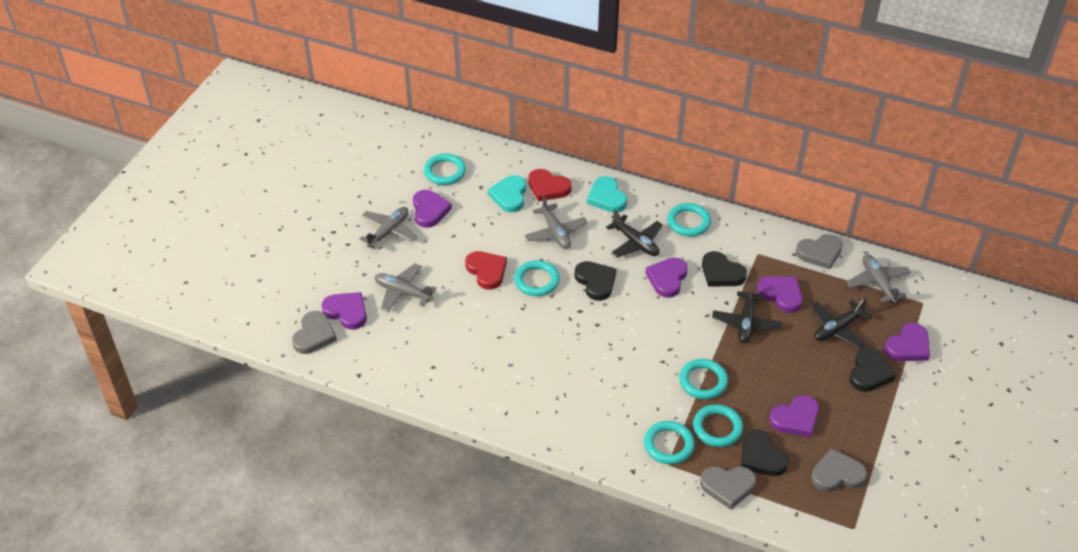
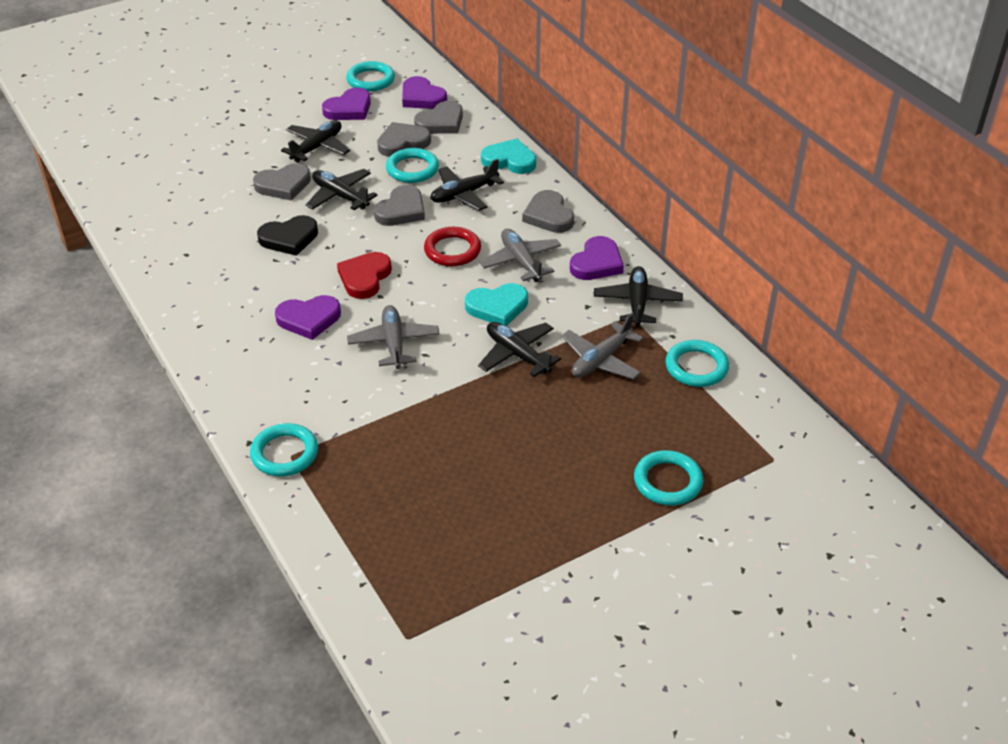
black heart: [575,261,616,301] [702,251,747,286] [741,430,789,476] [850,347,896,392] = 4 -> [257,215,318,256] = 1
black plane: [606,209,663,258] [712,282,782,343] [811,297,872,349] = 3 -> [281,120,350,163] [306,169,378,210] [430,159,504,211] [478,322,561,377] [594,266,683,327] = 5
grey heart: [292,311,337,354] [700,466,756,510] [796,234,843,269] [811,448,867,492] = 4 -> [253,163,311,201] [374,185,425,226] [377,122,431,157] [414,101,463,134] [522,190,574,233] = 5
grey plane: [359,207,418,250] [375,263,437,312] [525,195,588,249] [846,254,911,303] = 4 -> [347,305,440,369] [480,229,561,282] [562,313,643,380] = 3
purple heart: [322,292,367,329] [413,190,452,228] [645,258,688,298] [757,276,803,313] [769,395,819,437] [885,323,930,361] = 6 -> [275,295,341,340] [322,88,371,120] [402,76,447,109] [570,236,624,280] = 4
red heart: [465,251,507,290] [528,169,572,202] = 2 -> [337,252,392,299] = 1
red ring: none = 0 -> [424,227,481,266] = 1
turquoise ring: [424,153,466,185] [514,260,560,296] [644,421,695,464] [667,203,711,236] [679,359,728,399] [693,404,743,447] = 6 -> [250,423,318,477] [346,61,395,91] [386,148,439,183] [634,450,703,506] [665,340,729,387] = 5

